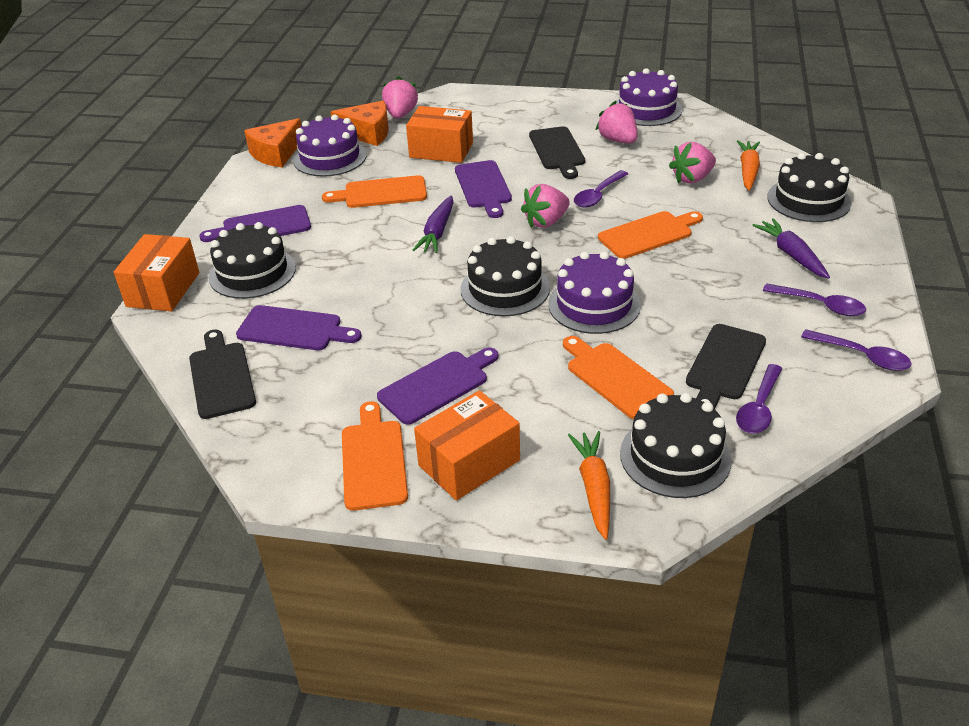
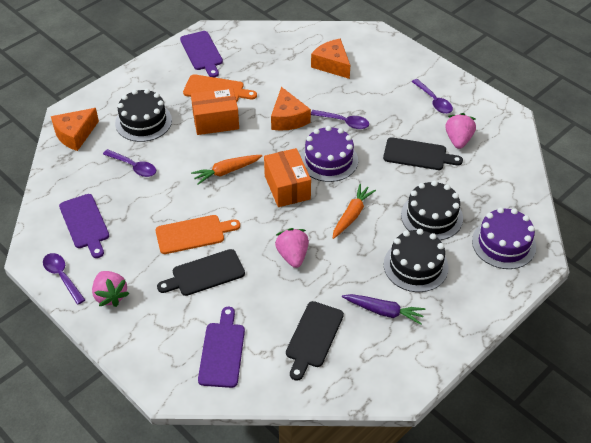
black cake: [209,222,296,299] [461,236,550,316] [620,393,732,498] [767,153,852,222] = 4 -> [115,89,172,142] [384,229,449,292] [401,181,463,240] = 3
orange box: [114,234,199,311] [406,106,473,163] [414,390,520,500] = 3 -> [191,88,239,135] [264,148,311,207] = 2
orange cheese: [244,118,301,167] [330,101,389,146] = 2 -> [51,108,99,151] [271,87,311,131] [311,39,350,79] = 3
orange cutting board: [322,175,427,208] [342,401,408,511] [563,336,674,419] [598,211,703,259] = 4 -> [155,215,240,254] [183,74,257,102] = 2
pink strawberry: [382,76,418,119] [521,184,570,228] [595,101,638,144] [669,142,716,184] = 4 -> [92,271,129,307] [275,228,309,268] [445,113,476,149] = 3
purple cake: [293,114,367,177] [548,251,641,334] [616,68,682,126] = 3 -> [300,126,358,182] [472,207,536,269] = 2
purple carrot: [413,195,454,253] [752,218,830,279] = 2 -> [342,294,425,325] = 1
purple cutting board: [199,205,311,242] [236,305,362,350] [377,347,499,425] [455,160,512,218] = 4 -> [59,194,109,258] [180,31,223,78] [198,307,245,388] = 3

